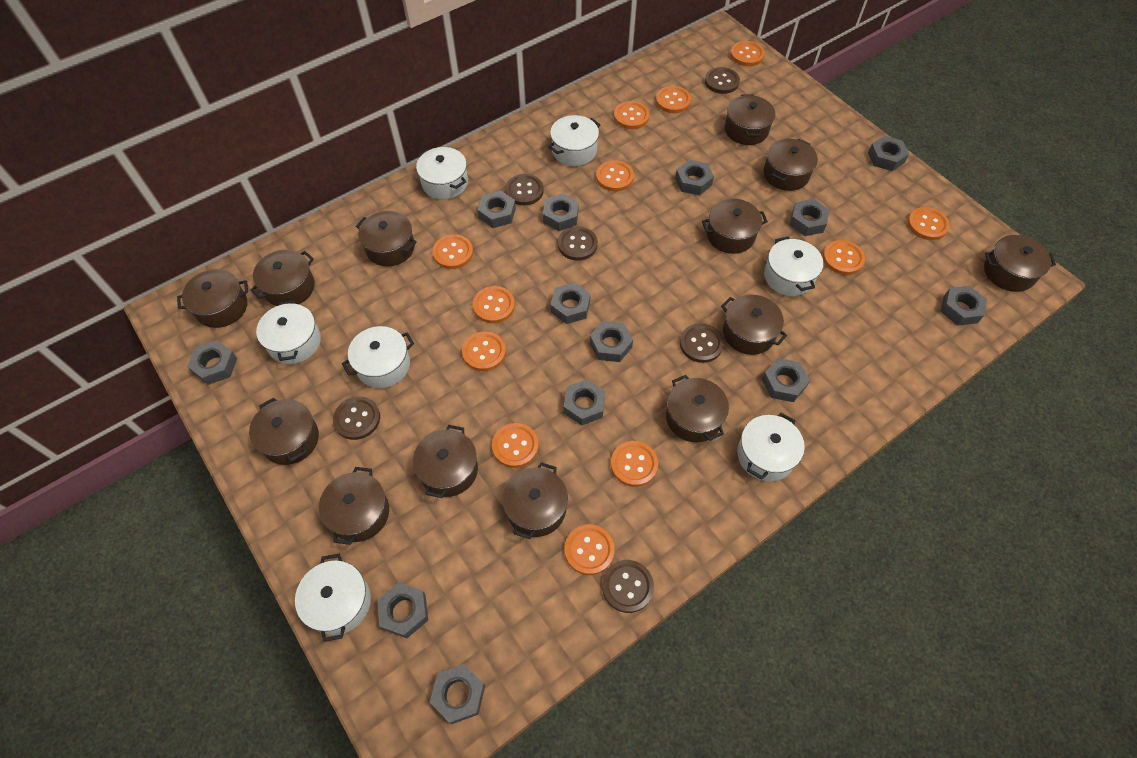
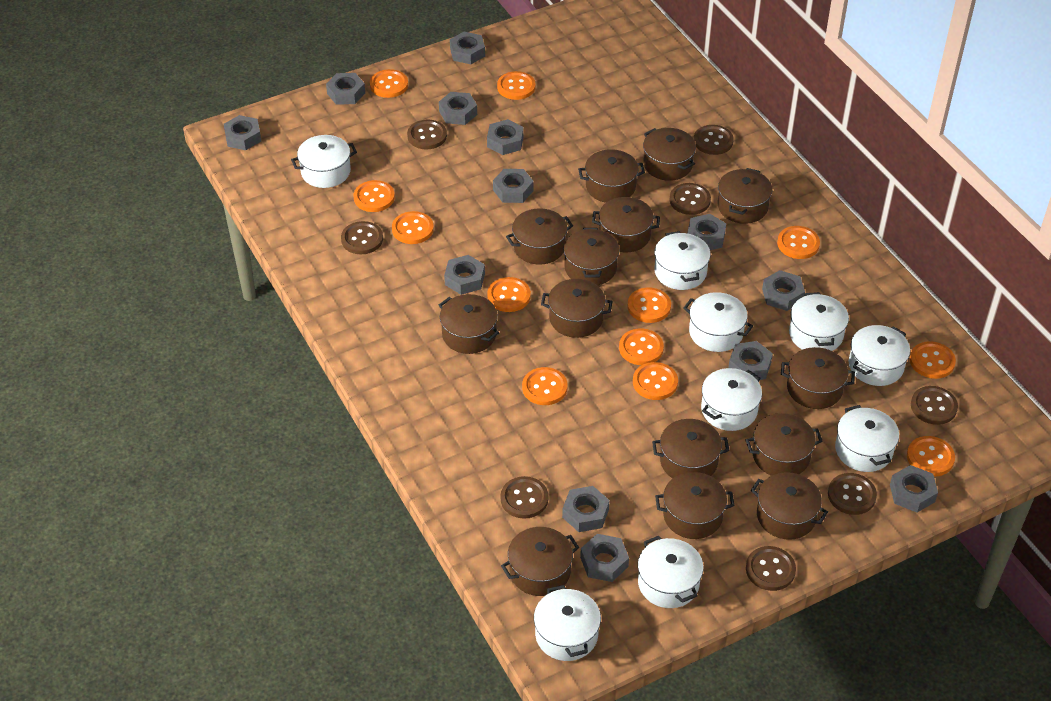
brown button: [333,396,380,440] [505,174,544,205] [558,226,598,261] [602,560,654,613] [680,323,724,363] [705,67,740,94] = 6 -> [341,221,383,254] [407,120,447,149] [500,476,548,519] [670,183,711,215] [694,125,734,155] [746,546,796,591] [828,473,877,515] [911,386,958,425] = 8
brown pot: [177,269,248,328] [249,398,319,465] [250,250,315,306] [319,467,389,545] [356,211,417,267] [413,425,478,498] [502,462,568,539] [666,375,729,442] [702,198,768,254] [721,295,787,355] [725,95,775,145] [764,139,818,191] [984,235,1056,292] = 13 -> [439,294,499,354] [501,527,579,596] [506,208,573,265] [541,279,613,338] [563,228,620,285] [578,149,645,203] [592,197,660,252] [643,128,696,181] [652,419,729,478] [655,472,735,539] [718,168,772,224] [746,413,823,476] [751,472,828,540] [781,347,855,409] = 14
white pot: [256,300,321,364] [295,553,371,642] [342,326,414,388] [416,147,468,200] [548,115,600,166] [737,413,805,481] [764,237,823,296] = 7 -> [291,135,357,188] [534,585,601,661] [638,536,704,608] [654,231,710,290] [683,292,753,352] [701,368,762,431] [789,292,849,351] [835,405,899,472] [849,325,910,386] = 9

